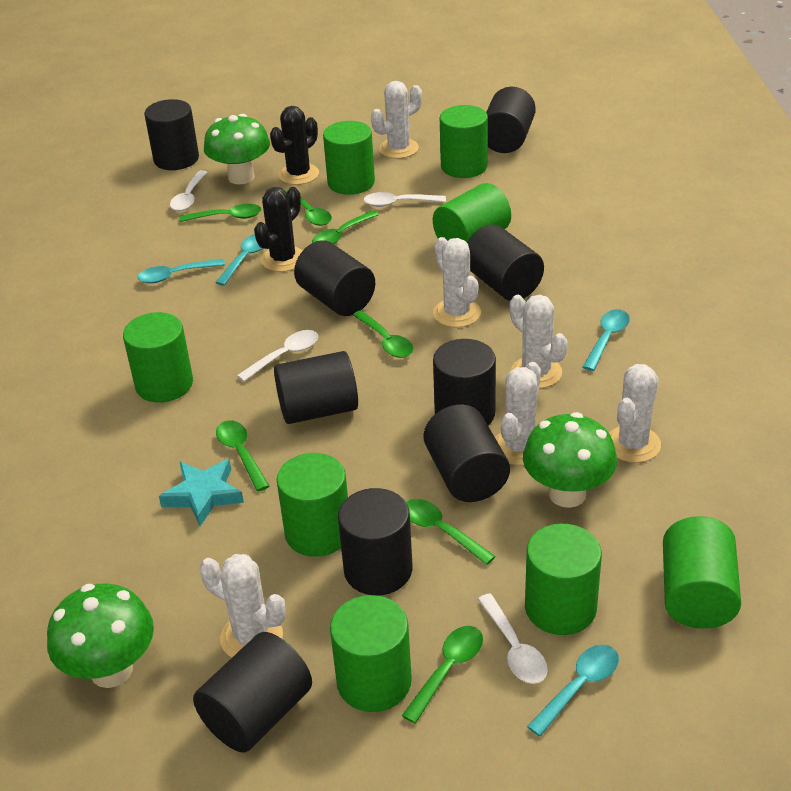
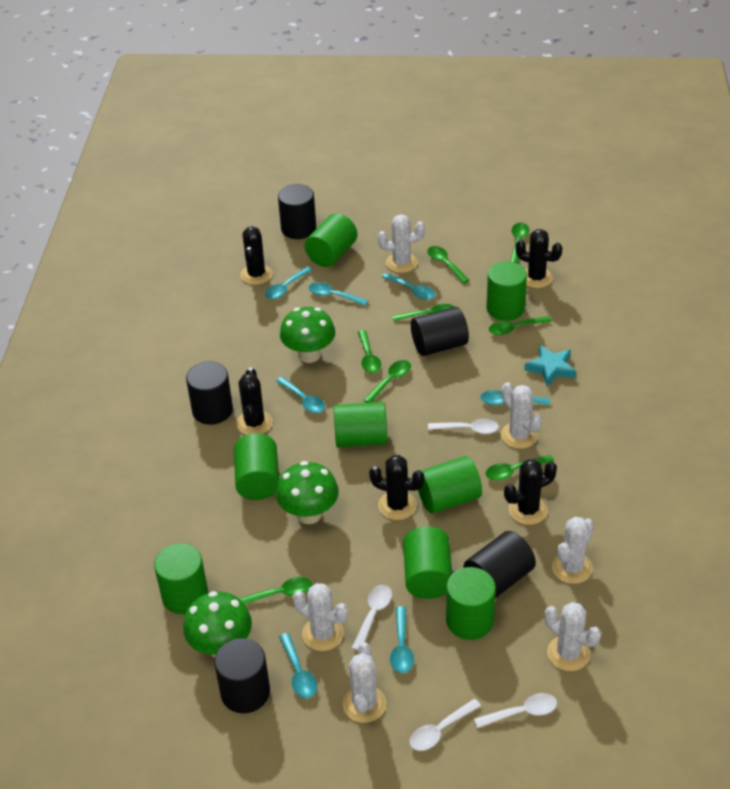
black cactus: [254,187,303,272] [270,106,319,185] = 2 -> [236,368,273,435] [241,226,273,285] [369,455,424,520] [504,459,557,525] [515,229,563,288] = 5
black cylinder: [144,99,199,170] [193,632,312,753] [274,351,358,424] [294,240,375,316] [338,488,412,595] [424,404,510,502] [433,339,496,425] [467,225,544,301] [486,87,536,153] = 9 -> [186,362,233,425] [214,638,270,713] [278,184,316,239] [411,307,469,356] [464,531,536,598] = 5
green spoon: [179,204,262,222] [216,420,269,491] [285,190,332,226] [312,211,379,244] [353,310,413,358] [402,626,483,724] [406,499,496,565] = 7 -> [239,577,312,605] [358,330,381,373] [363,360,411,403] [392,304,455,321] [427,246,470,283] [485,455,554,481] [489,316,552,335] [510,223,529,263] = 8
turquoise spoon: [137,259,225,283] [215,234,263,286] [527,645,619,737] [583,309,630,371] = 4 -> [265,267,312,299] [276,377,325,413] [279,633,317,698] [309,282,368,306] [382,273,435,300] [390,606,414,673] [480,390,550,405] = 7

